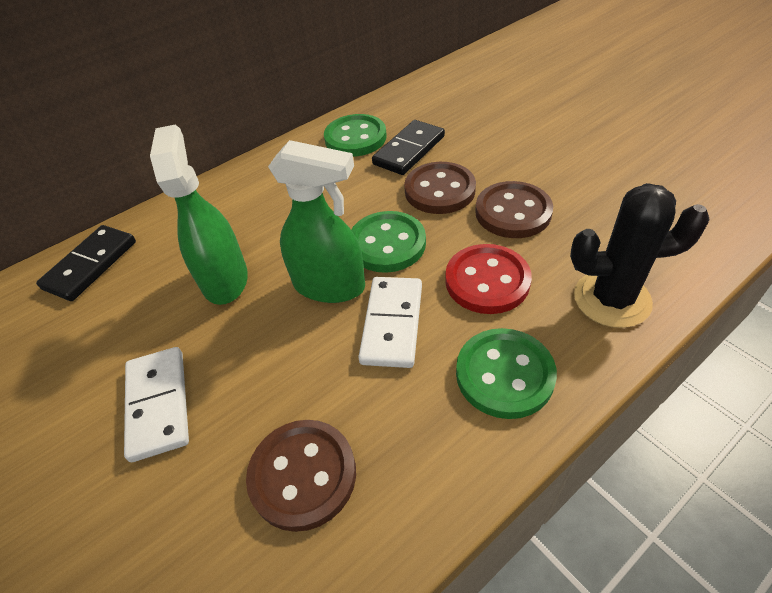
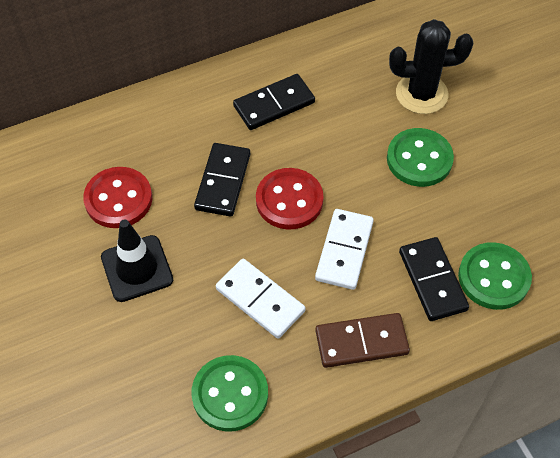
black domino: [36,225,136,301] [372,120,445,175] = 2 -> [194,143,250,217] [233,74,315,130] [399,237,469,321] = 3
black traffic cone: none = 0 -> [101,219,173,302] = 1
brown button: [246,420,356,532] [404,162,476,214] [475,181,553,238] = 3 -> none = 0
brown domino: none = 0 -> [315,313,410,368] = 1
green spray bottle: [150,124,248,305] [268,140,365,303] = 2 -> none = 0
red button: [445,244,532,314] = 1 -> [83,167,152,228] [256,168,324,229] = 2

